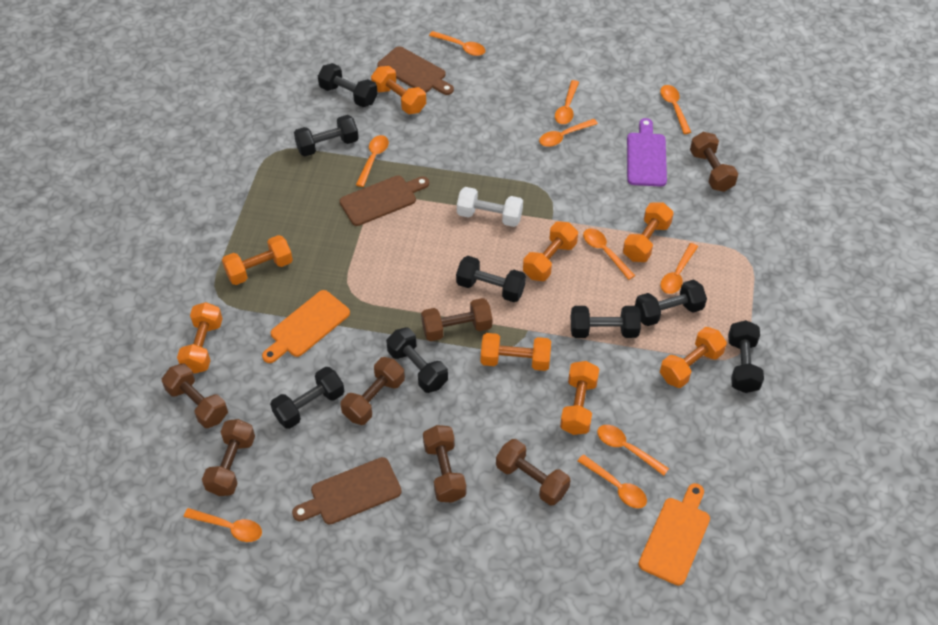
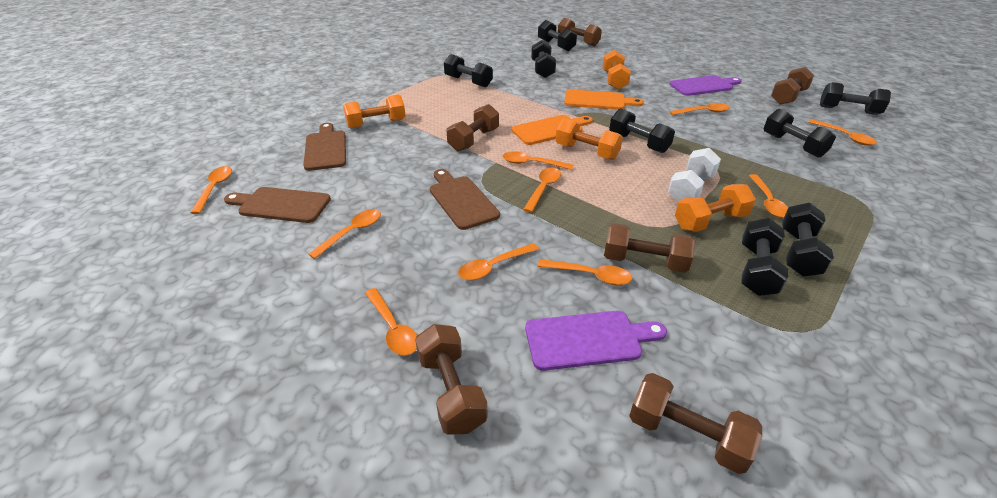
brown dumbbell: [162,364,228,428] [202,419,255,496] [341,357,405,425] [421,298,492,341] [423,425,466,502] [496,439,571,505] [690,132,738,192] = 7 -> [415,324,488,435] [447,104,499,151] [558,18,602,46] [604,223,695,273] [629,373,762,474] [771,67,814,105] = 6
orange dumbbell: [177,302,223,374] [222,235,293,285] [371,66,426,114] [481,333,551,371] [523,221,578,281] [560,361,599,435] [623,202,674,262] [660,327,727,388] = 8 -> [343,95,406,128] [555,118,623,160] [602,50,631,90] [675,184,756,232] = 4
purple cutting board: [627,118,667,187] = 1 -> [525,311,667,371] [669,75,742,96] = 2

